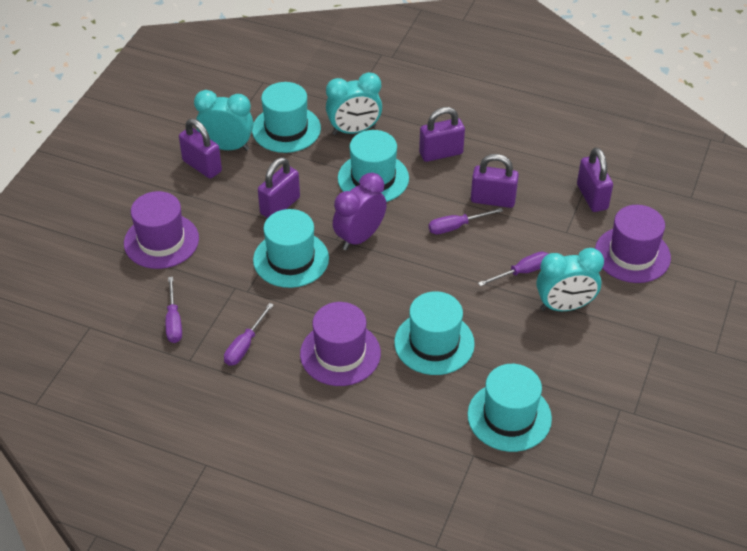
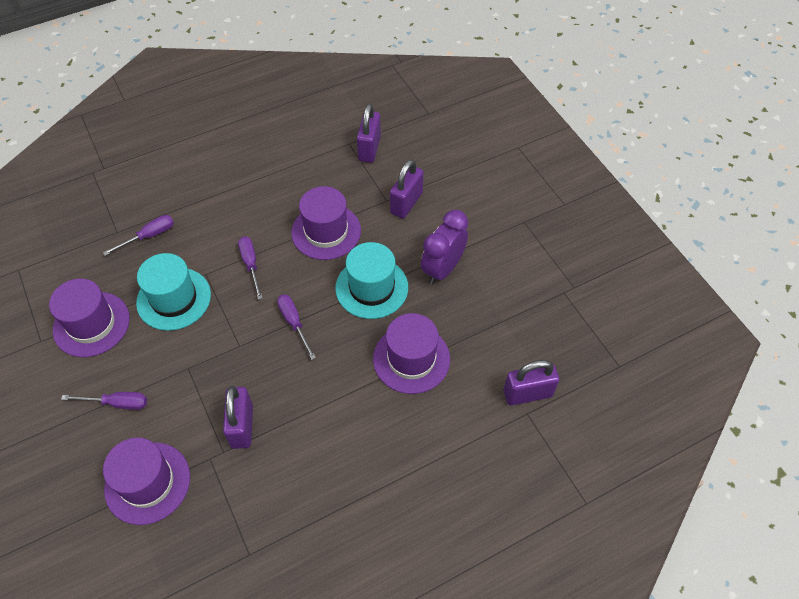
purple hat: [124,191,199,269] [300,302,381,386] [595,205,671,283] = 3 -> [49,279,130,357] [103,438,190,525] [291,186,361,260] [373,313,450,394] = 4
purple padlock: [179,118,222,179] [258,157,300,218] [419,107,465,162] [471,154,519,208] [577,147,613,212] = 5 -> [223,386,253,449] [357,104,381,163] [390,159,424,218] [504,360,559,405] = 4
turquoise clock: [194,90,253,151] [326,72,382,135] [536,248,604,311] = 3 -> none = 0
turquoise hat: [252,82,321,153] [253,209,329,288] [338,130,409,202] [394,291,475,375] [467,364,552,452] = 5 -> [136,253,211,331] [335,242,408,319] = 2

